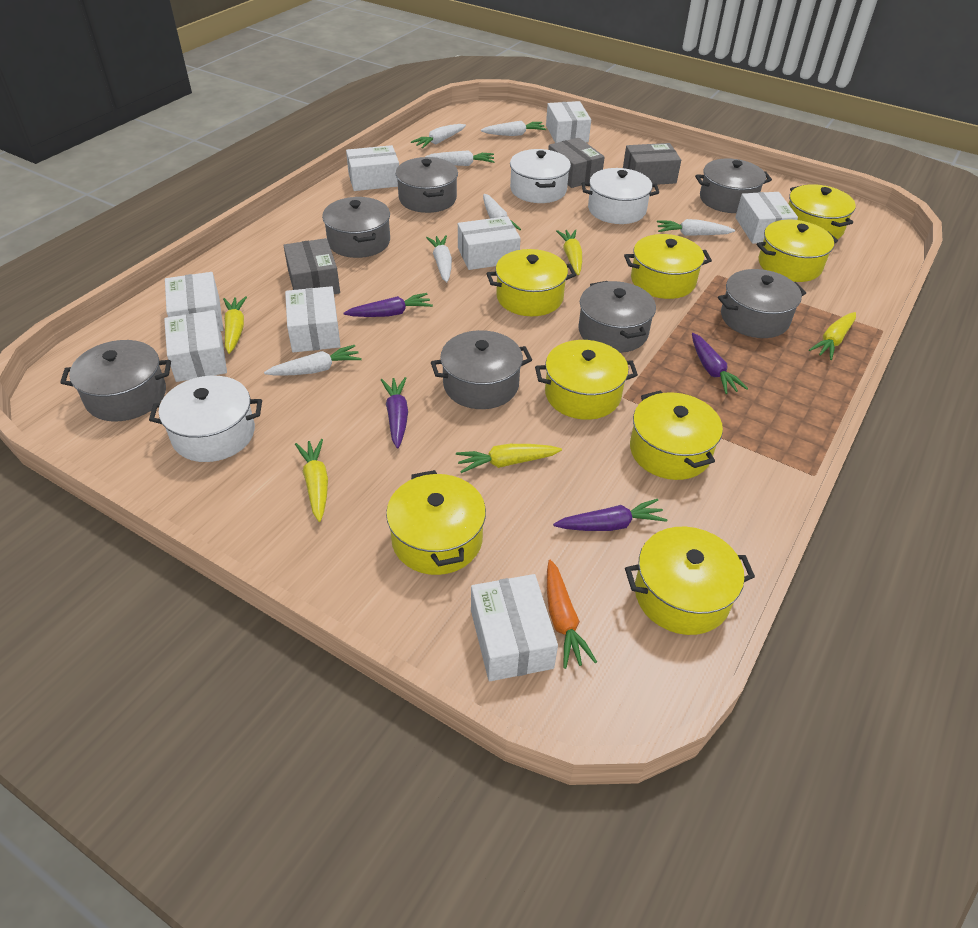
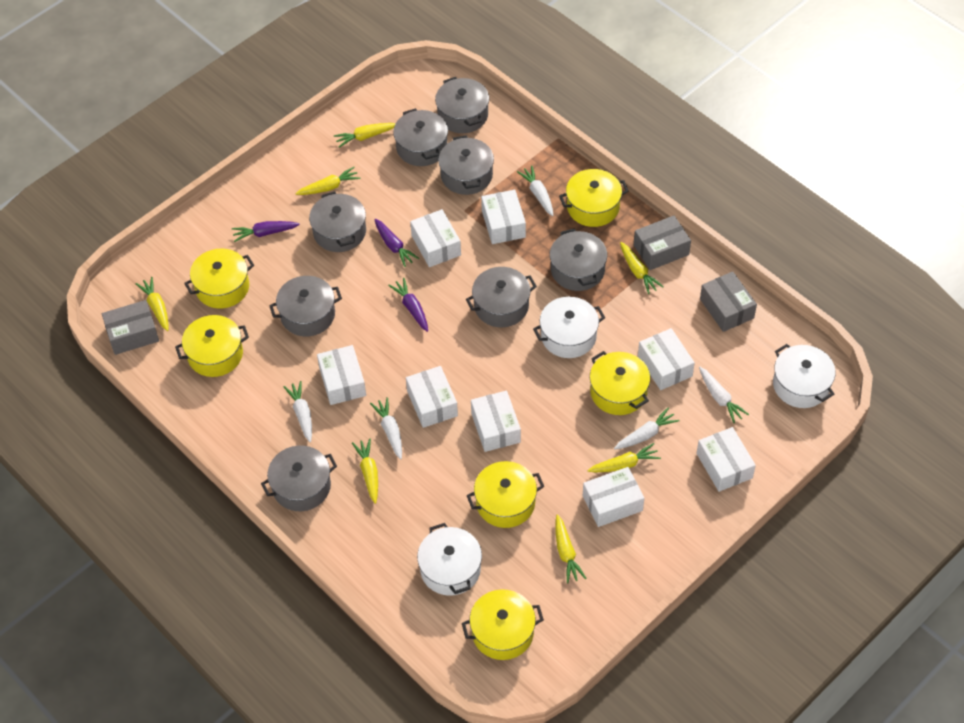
grey pot: [60,340,171,421] [322,197,390,258] [395,157,458,213] [431,330,532,409] [578,281,656,353] [695,159,772,213] [718,269,806,338] = 7 -> [261,446,337,511] [269,276,342,336] [309,191,366,252] [393,108,448,166] [435,77,489,133] [438,135,494,195] [466,267,537,327] [550,229,607,291] = 8
orange carrot: [547,560,597,669] = 1 -> none = 0
purple carrot: [344,293,433,317] [381,377,408,448] [553,499,667,531] [692,333,748,394] = 4 -> [232,221,300,242] [374,219,419,267] [388,278,428,332] = 3
white carrot: [264,345,362,376] [411,124,466,149] [425,150,495,166] [426,235,452,282] [481,121,546,136] [483,194,521,230] [657,219,735,236] = 7 -> [283,381,312,442] [370,397,402,459] [517,166,553,216] [614,408,680,449] [699,367,749,423] = 5
yellow carrot: [223,296,247,354] [295,439,328,522] [456,444,562,473] [556,230,582,275] [809,312,856,360] = 5 -> [136,277,168,331] [295,167,360,195] [334,123,396,148] [352,438,378,504] [555,514,586,583] [588,443,661,472] [620,242,664,294] = 7
yellow pot: [386,470,486,575] [487,249,576,316] [535,340,638,420] [624,234,712,299] [625,527,755,635] [630,391,723,480] [757,220,838,282] [788,184,856,239] = 8 -> [175,315,249,377] [184,249,254,309] [462,589,544,660] [467,461,544,528] [559,169,629,227] [590,351,650,415] = 6

